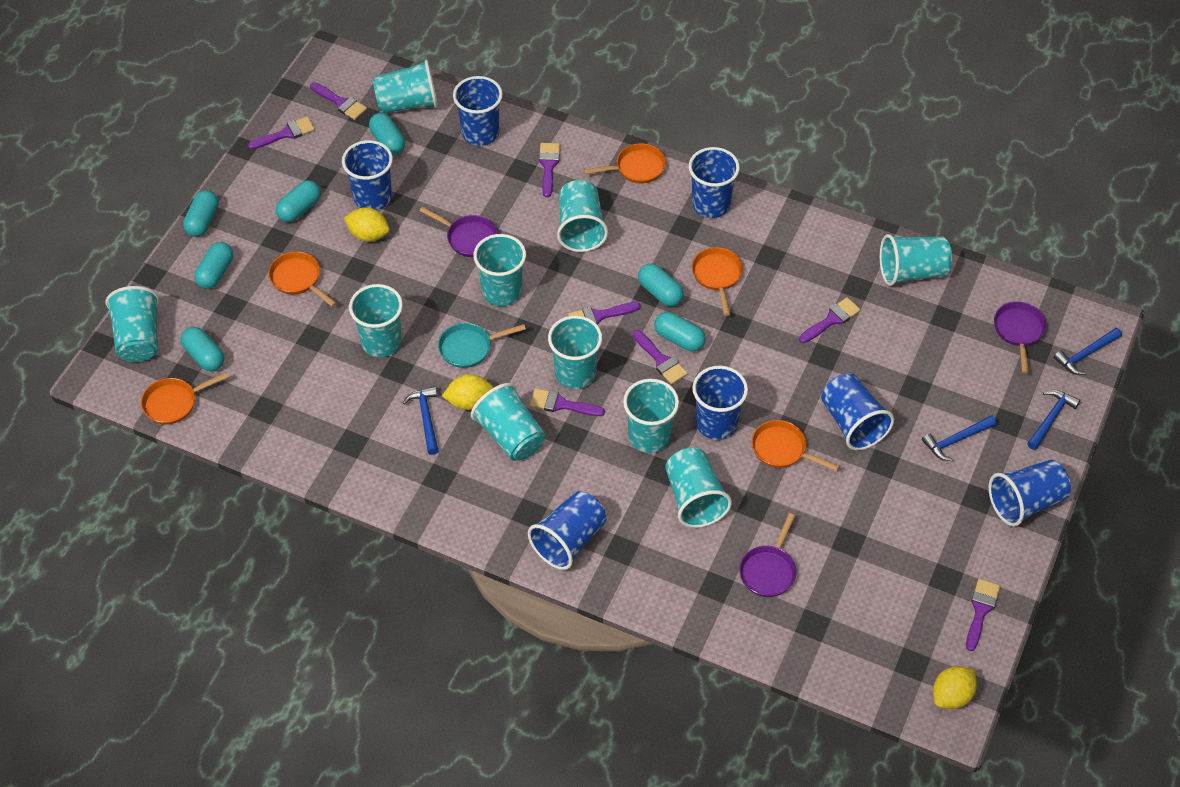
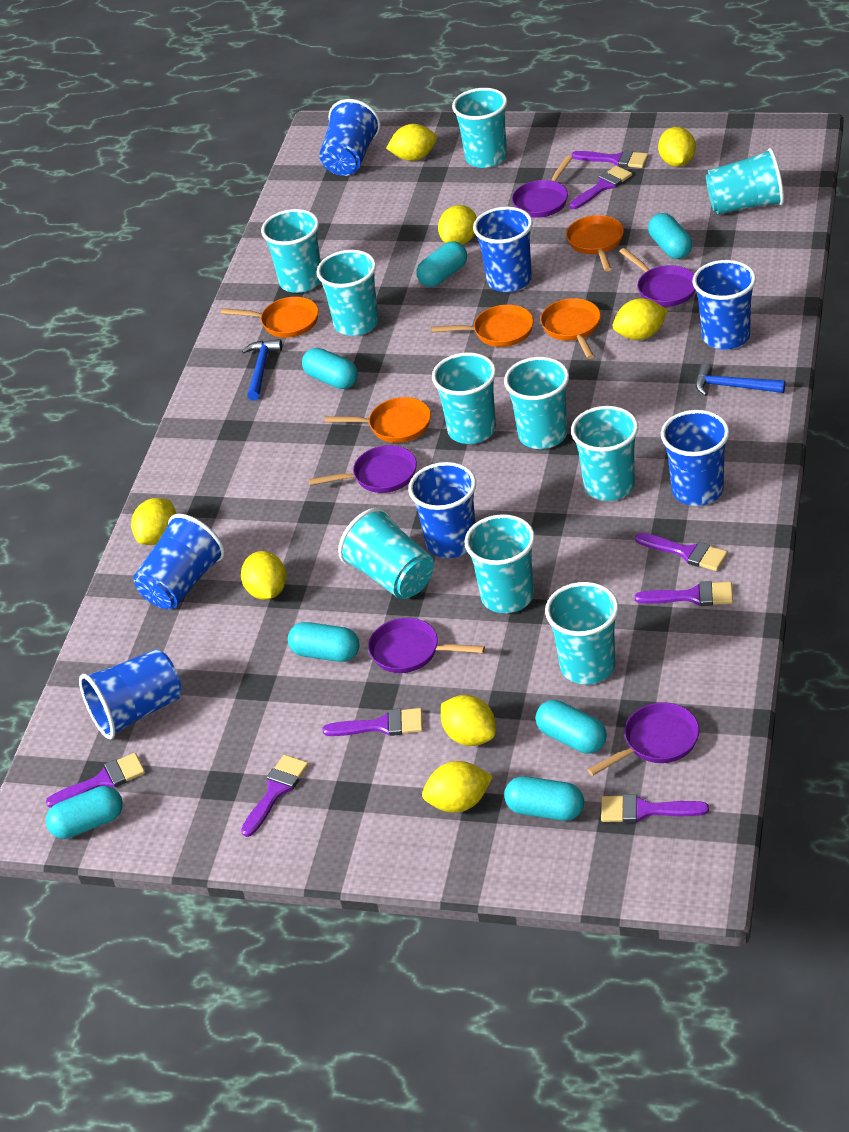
blue hammer: [403,386,439,455] [922,415,997,461] [1027,390,1080,450] [1053,328,1122,375] = 4 -> [242,339,282,401] [695,363,785,396] = 2
purple pan: [420,207,498,257] [739,513,796,597] [994,302,1047,373] = 3 -> [309,445,417,493] [368,618,485,673] [512,155,573,218] [588,702,700,776] [619,248,696,307] = 5
turquoise pan: [438,323,526,368] = 1 -> none = 0
yellow lemon: [344,207,390,242] [442,374,493,410] [933,666,977,709] = 3 -> [131,498,176,545] [241,551,286,600] [386,124,437,161] [422,761,493,813] [438,205,477,245] [441,695,496,746] [613,298,668,340] [658,127,696,167] = 8

